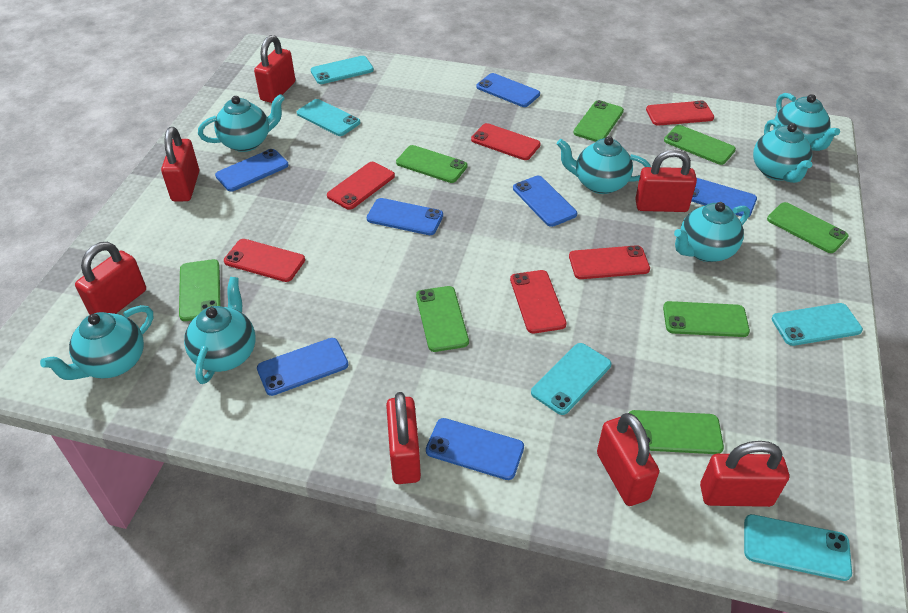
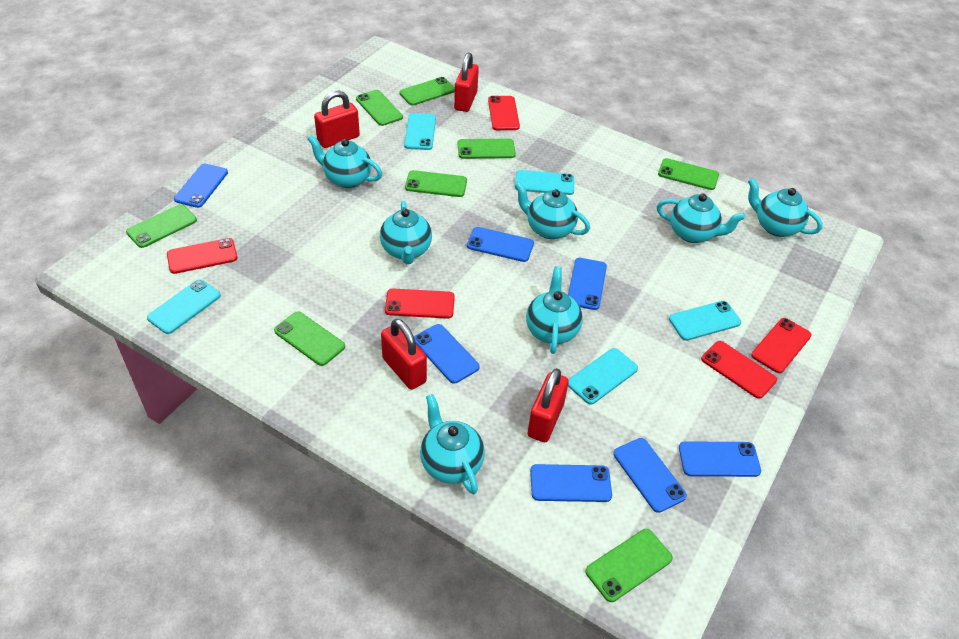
red padlock: [75,242,146,315] [161,127,199,201] [254,35,295,103] [386,392,421,484] [597,413,659,506] [635,149,697,212] [700,441,789,507] = 7 -> [314,91,360,148] [381,319,427,390] [454,53,479,112] [528,368,569,442] = 4
red phone: [224,239,305,282] [327,162,395,210] [471,123,541,160] [510,270,567,333] [569,245,650,279] [646,101,714,126] = 6 -> [167,238,237,274] [385,288,455,319] [488,96,520,130] [701,341,777,399] [751,318,812,373] = 5

